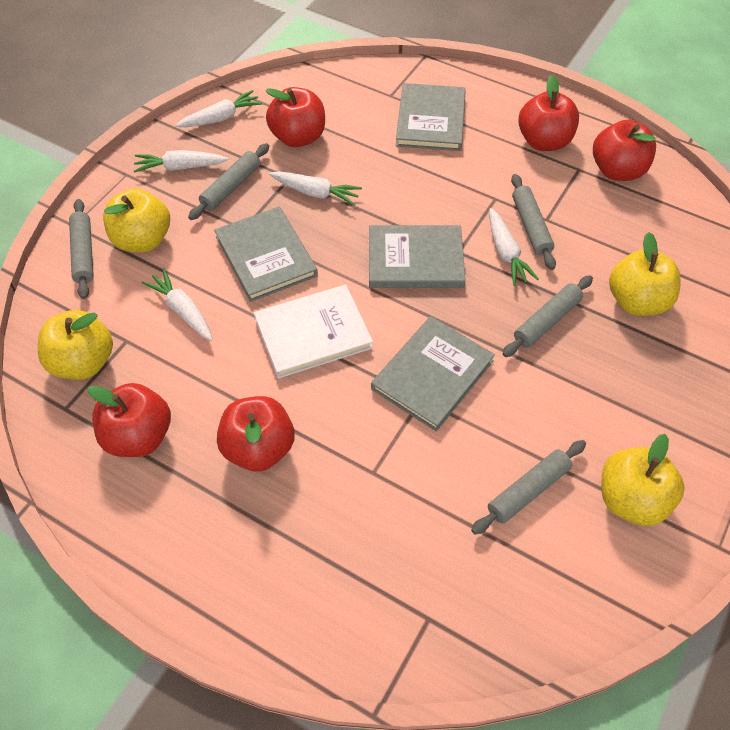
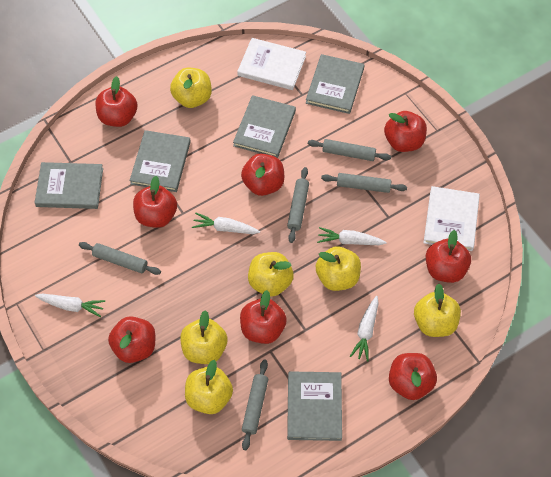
grey book: [214,207,318,302] [369,225,466,288] [371,316,495,431] [396,83,466,151] = 4 -> [35,162,103,209] [130,130,191,192] [233,95,296,158] [287,371,342,441] [306,54,364,114] = 5
red apple: [87,383,171,457] [217,396,295,471] [266,87,325,147] [518,74,579,151] [593,120,656,181] = 5 -> [96,76,138,127] [108,316,155,363] [133,176,177,228] [240,290,287,344] [241,153,284,196] [384,111,427,152] [389,353,437,400] [426,230,471,283] = 8
white book: [254,285,373,379] = 1 -> [237,38,306,90] [423,186,480,251] = 2
white carrot: [134,150,228,173] [142,268,213,341] [175,90,263,127] [269,171,362,206] [489,208,539,286] = 5 -> [35,294,105,317] [192,213,260,234] [317,227,387,245] [350,296,379,361] = 4
yellow apple: [38,310,113,380] [103,188,170,252] [602,434,685,526] [609,232,681,316] = 4 -> [170,68,212,108] [180,310,228,364] [185,360,233,414] [248,252,294,296] [316,246,361,291] [414,284,461,337] = 6

